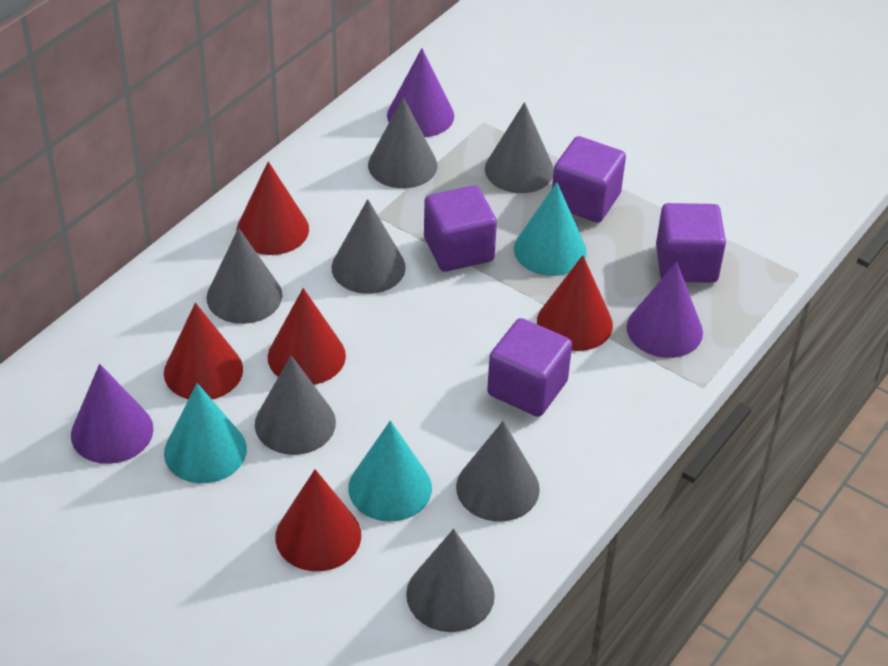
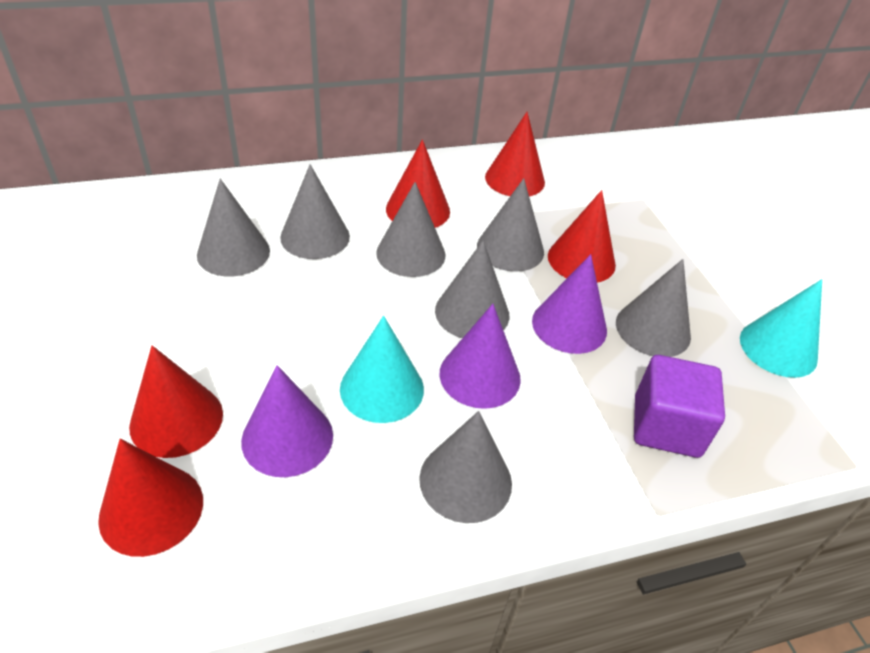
purple cube: [424,185,497,272] [487,318,572,417] [552,136,626,223] [656,203,726,283] = 4 -> [634,355,725,458] = 1
turquoise cone: [164,383,247,483] [348,421,432,521] [514,182,587,276] = 3 -> [340,316,424,423] [740,279,822,378] = 2

